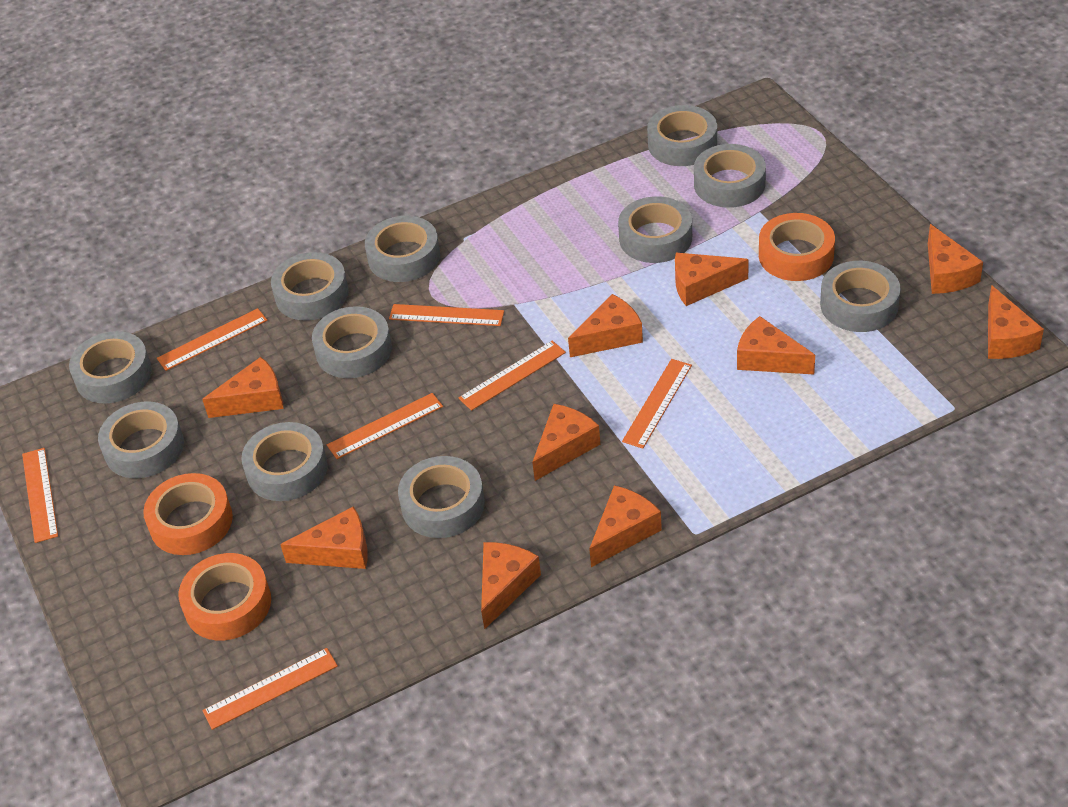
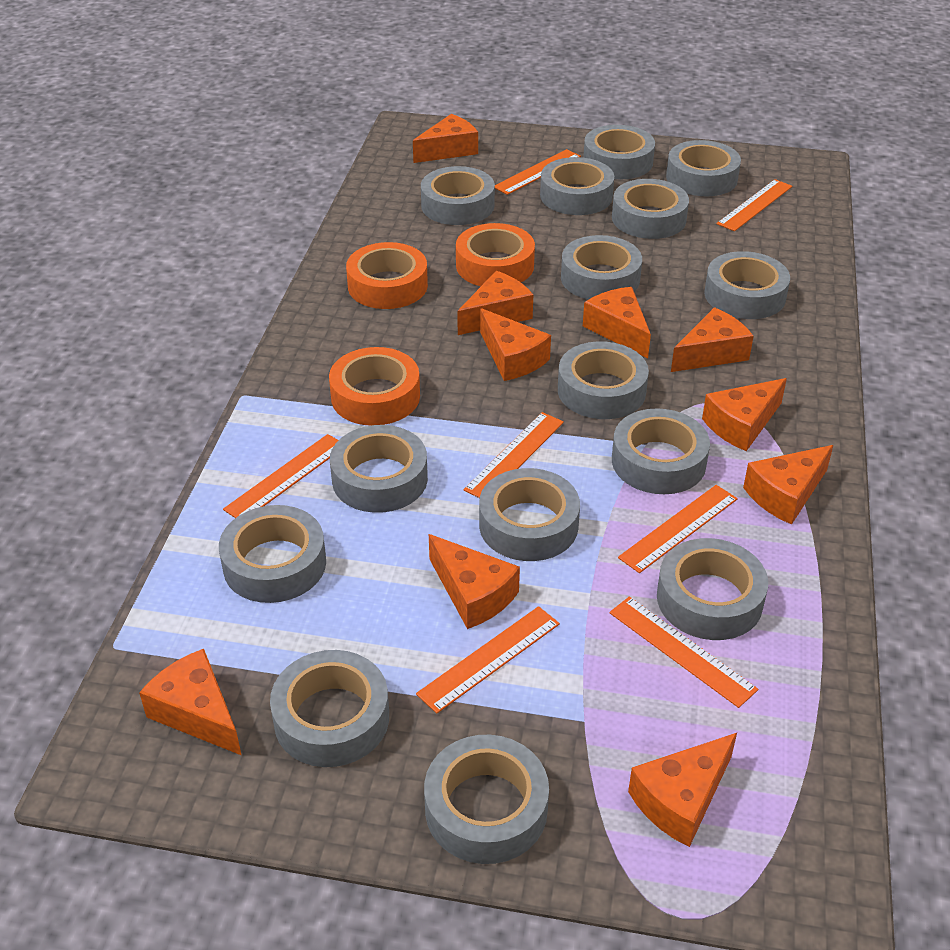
grey tape: [69,331,152,403] [98,402,184,478] [241,422,328,501] [271,252,349,321] [312,306,392,378] [365,216,440,282] [398,456,485,538] [618,196,692,263] [647,105,717,166] [694,144,766,208] [820,261,901,332] = 11 -> [219,505,326,603] [270,650,389,767] [330,425,428,513] [421,166,495,225] [424,735,549,864] [479,468,580,561] [540,157,614,215] [558,341,649,419] [561,235,642,300] [583,125,655,179] [612,179,689,239] [612,408,710,494] [657,538,768,640] [666,140,741,196] [704,251,790,319] = 15

